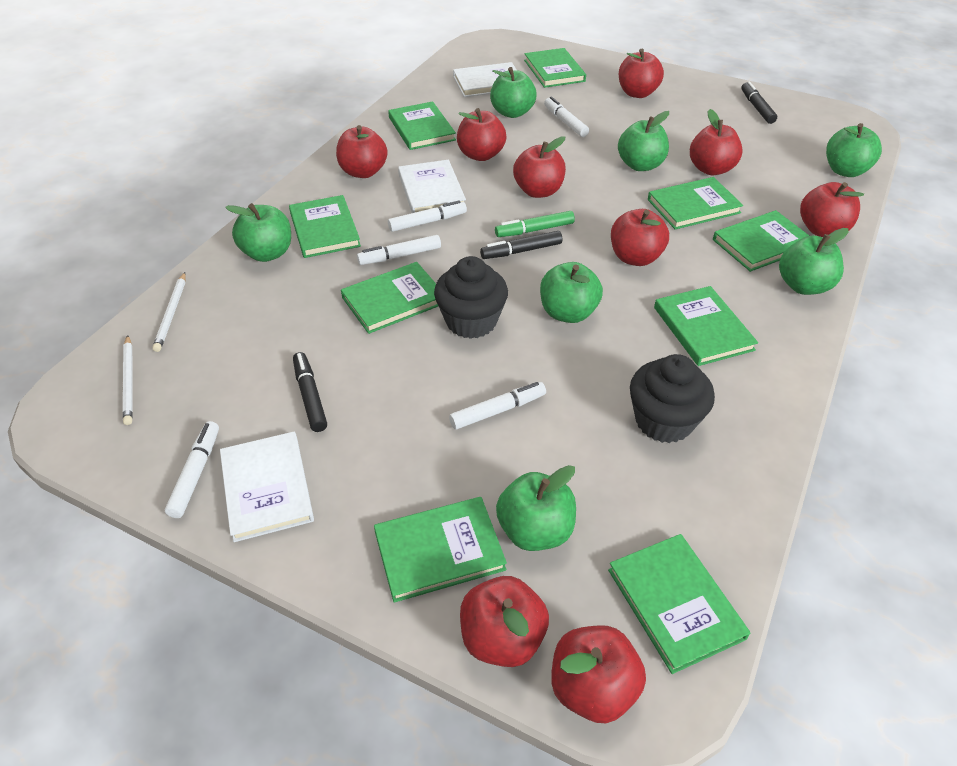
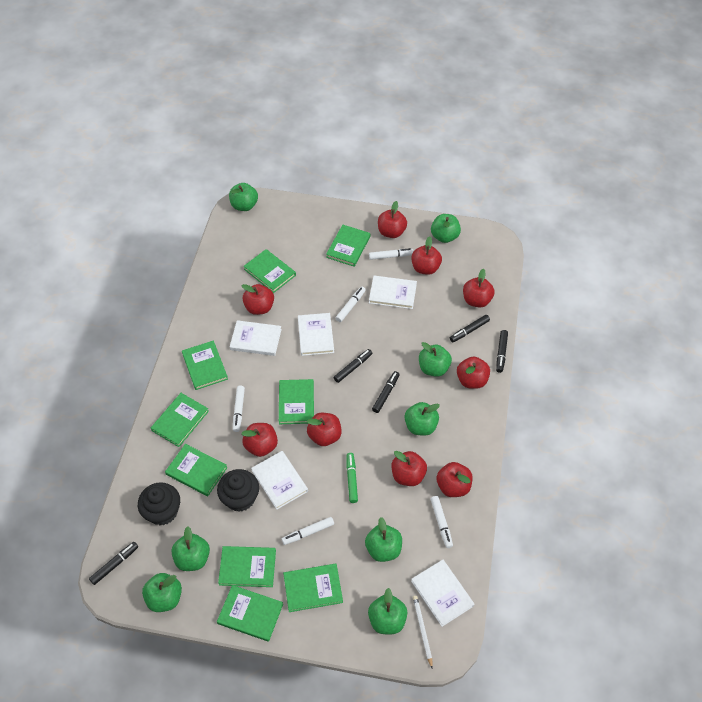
black marker: [293,352,327,432] [480,231,562,259] [741,81,777,124] = 3 -> [89,542,138,585] [333,349,372,383] [372,371,400,413] [450,315,490,342] [496,330,508,373] = 5
green apple: [225,203,291,262] [490,67,537,118] [496,465,576,551] [540,262,603,323] [618,111,669,171] [779,228,849,295] [826,123,882,177] = 7 -> [142,573,182,612] [172,526,210,571] [229,183,258,211] [365,517,402,562] [368,588,408,634] [405,402,440,436] [419,342,452,377] [431,214,461,243] = 8
white book: [220,432,314,542] [398,160,466,213] [453,62,517,97] = 3 -> [230,320,282,356] [251,451,308,510] [298,313,334,356] [369,276,417,309] [411,560,475,627] = 5
white pencil: [123,335,133,425] [152,272,186,352] = 2 -> [413,596,433,668] = 1

